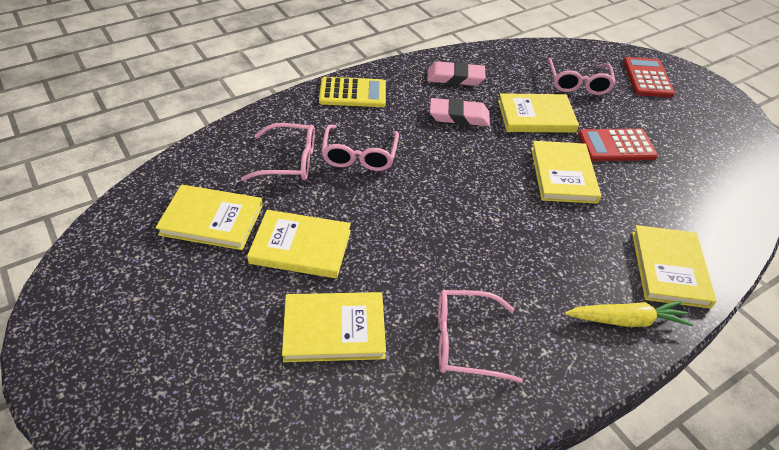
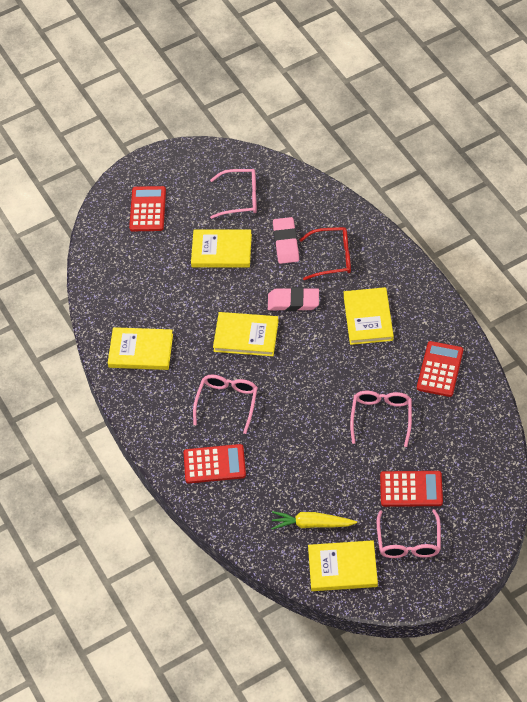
red calculator: [578,129,658,161] [623,57,675,98] = 2 -> [129,186,166,231] [184,444,246,483] [380,471,443,507] [417,341,463,397] = 4
red glasses: none = 0 -> [299,227,351,280] = 1
yellow book: [156,185,263,250] [247,210,351,278] [282,292,386,362] [498,93,579,133] [531,141,601,204] [632,225,717,308] = 6 -> [108,327,173,370] [191,229,252,268] [213,312,279,356] [308,540,378,591] [344,287,394,345] = 5
yellow calculator: [319,77,386,107] = 1 -> none = 0

